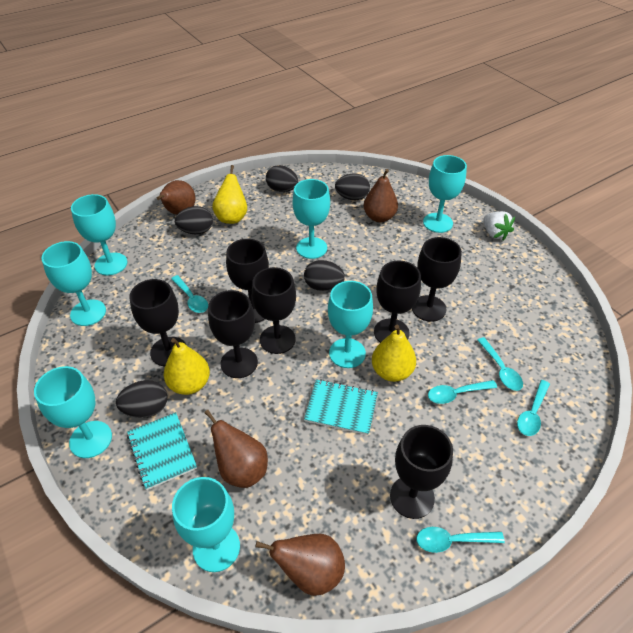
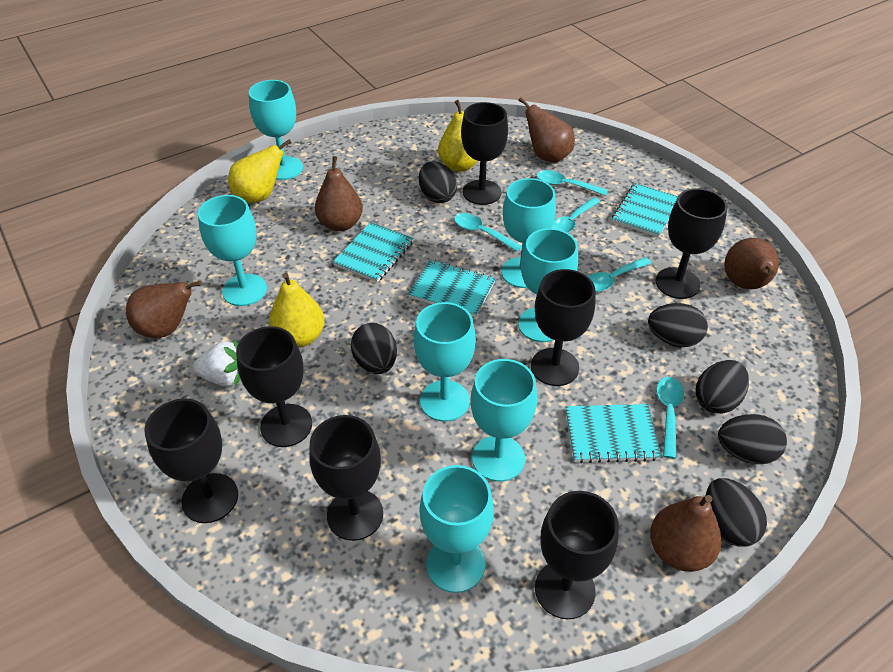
black egg: [116,380,167,418] [175,206,213,234] [266,165,298,192] [304,260,345,291] [335,173,370,200] = 5 -> [351,323,397,374] [419,161,457,203] [648,303,708,347] [695,360,749,414] [706,478,767,547] [718,414,787,464] = 6
brown pear: [156,180,196,215] [204,410,268,488] [255,534,345,596] [363,169,398,222] = 4 -> [126,281,202,338] [315,156,363,231] [518,97,575,163] [650,495,722,572] [725,238,779,289] = 5
turquoise notebook: [127,412,197,490] [304,379,378,435] = 2 -> [333,222,414,283] [408,260,496,317] [565,404,662,463] [612,183,678,238] = 4

